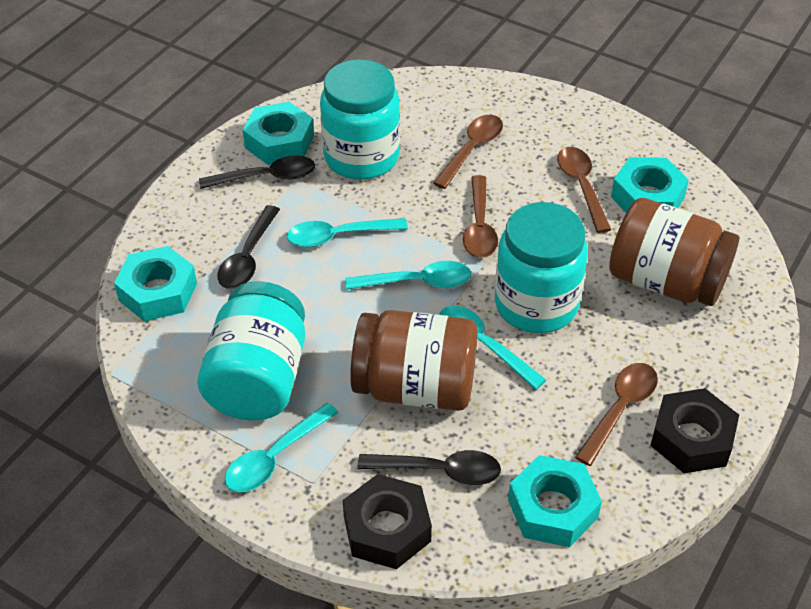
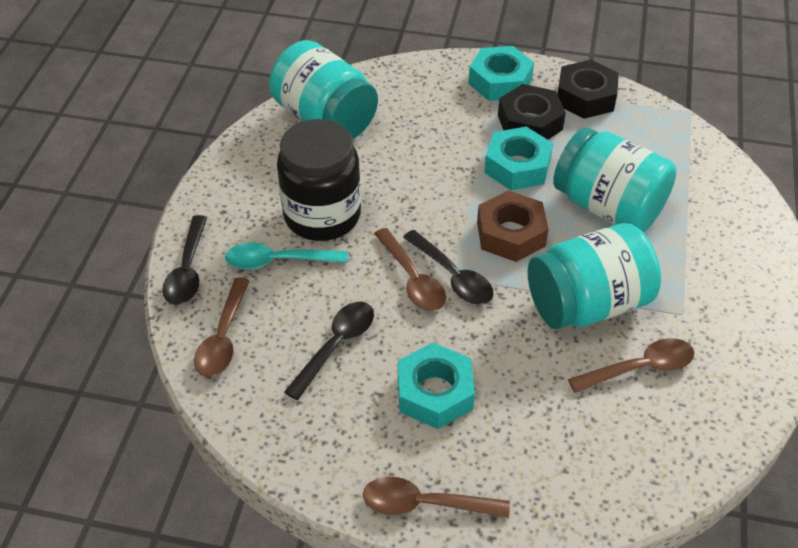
black jar: none = 0 -> [277,119,361,241] = 1
brown jar: [350,310,478,411] [609,198,739,306] = 2 -> none = 0
brown nut: none = 0 -> [477,190,549,262] = 1
turquoise nut: [114,246,197,321] [243,102,314,165] [508,455,602,547] [611,157,689,212] = 4 -> [398,343,475,429] [468,46,534,101] [484,126,553,190] = 3
turquoise spoon: [225,402,339,492] [287,218,408,247] [345,261,471,290] [439,306,546,390] = 4 -> [225,242,348,269] = 1

